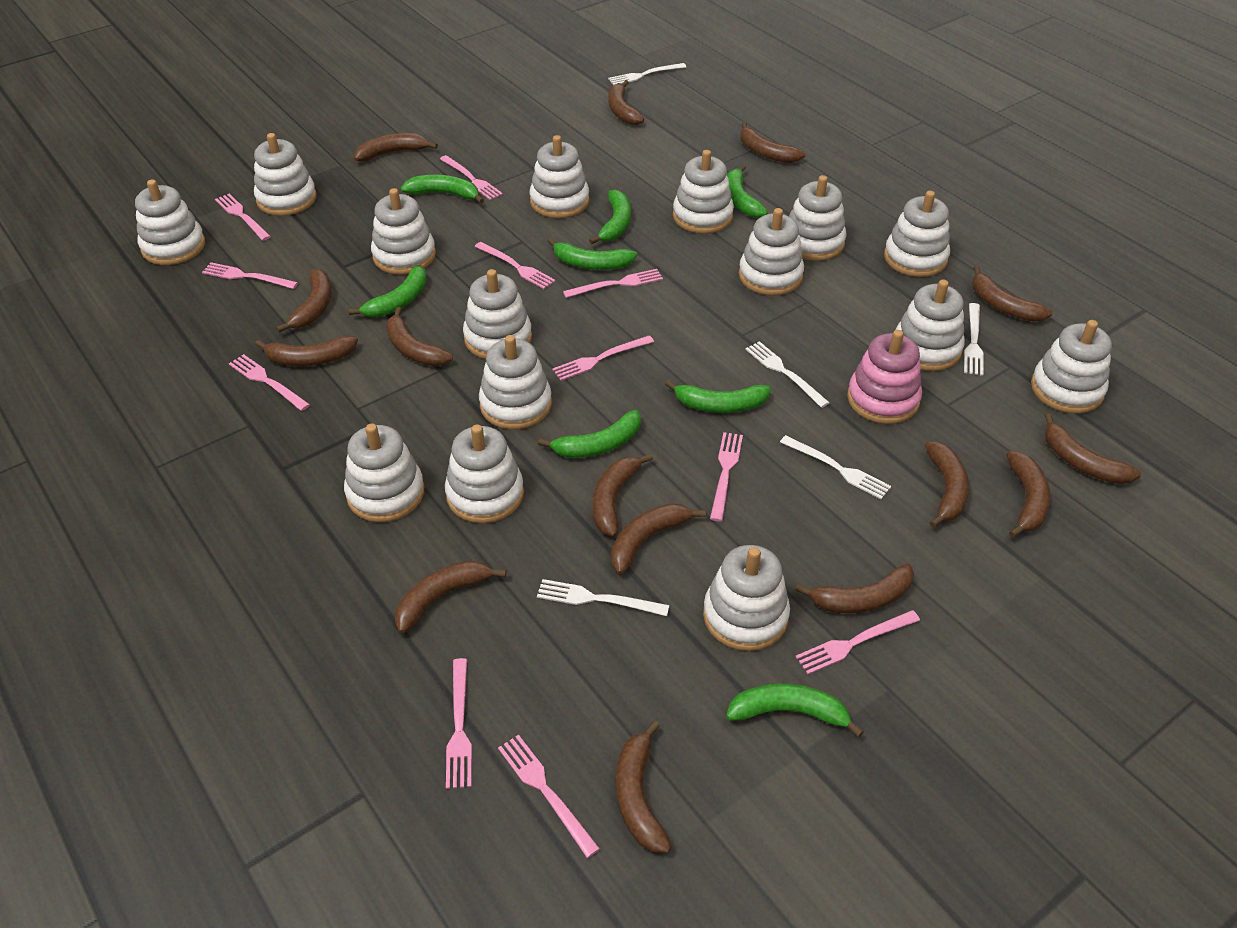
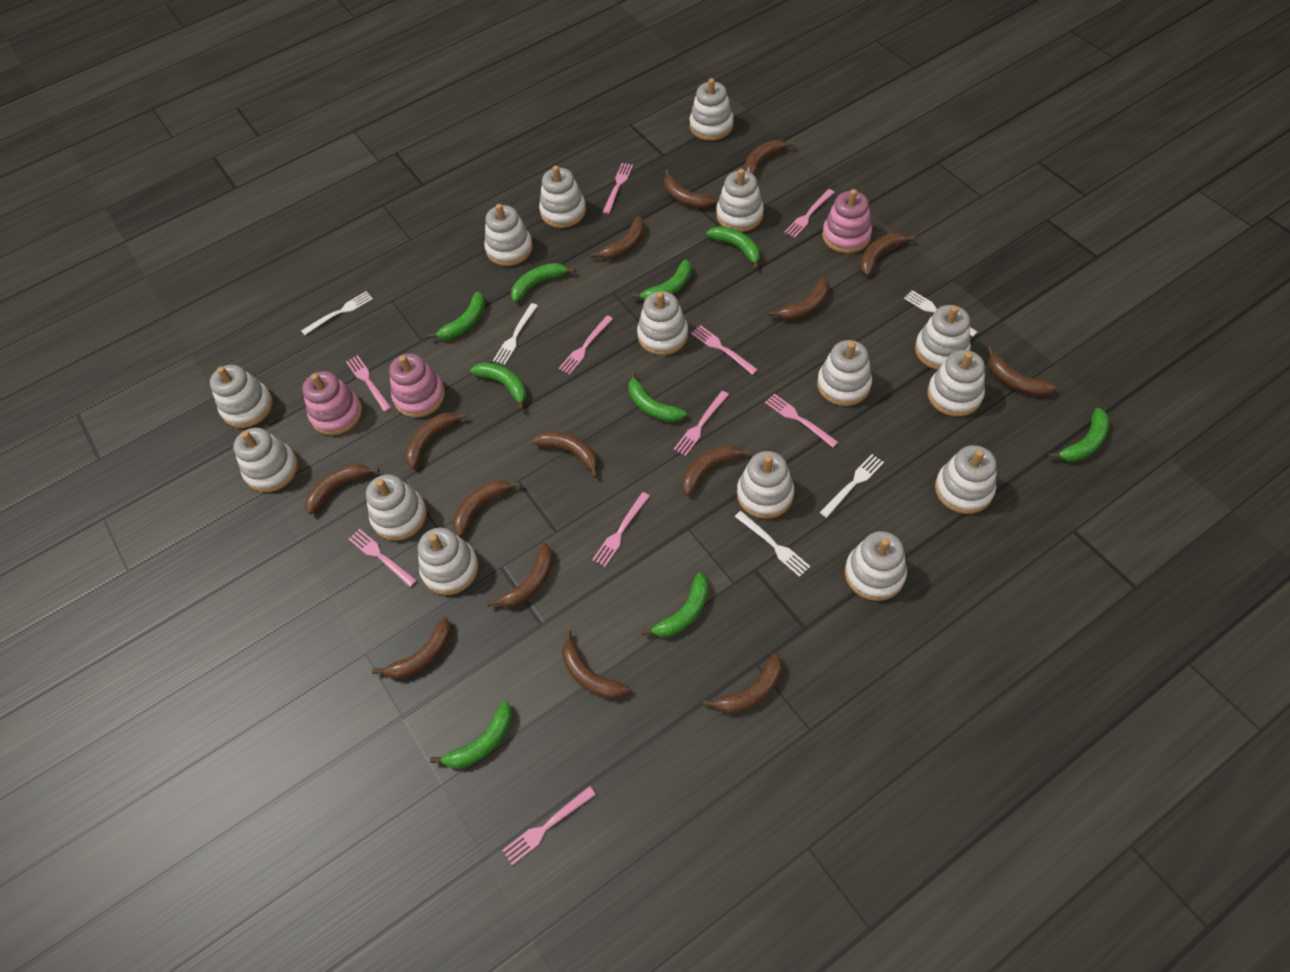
green banana: [348,265,427,317] [401,175,484,204] [538,410,641,458] [548,238,637,270] [589,189,631,244] [665,380,771,413] [726,684,864,737] [727,164,768,218] = 8 -> [428,292,485,339] [430,701,512,769] [470,362,526,411] [511,263,575,302] [628,371,687,422] [632,260,691,300] [641,573,708,637] [706,226,760,270] [1049,408,1109,462] = 9
pink fork: [202,262,298,289] [215,194,271,241] [229,354,310,411] [440,155,503,200] [446,658,472,789] [475,242,555,289] [498,735,600,858] [552,335,654,381] [563,269,663,298] [710,432,743,522] [795,610,920,674] = 11 -> [346,355,392,412] [349,529,417,587] [502,786,596,865] [559,315,613,375] [592,492,650,567] [603,163,633,214] [674,391,729,456] [691,325,758,375] [765,394,838,448] [784,189,834,238] = 10
pink stacking toy: [847,330,922,424] = 1 -> [302,371,362,435] [389,354,445,418] [822,189,872,253] = 3

